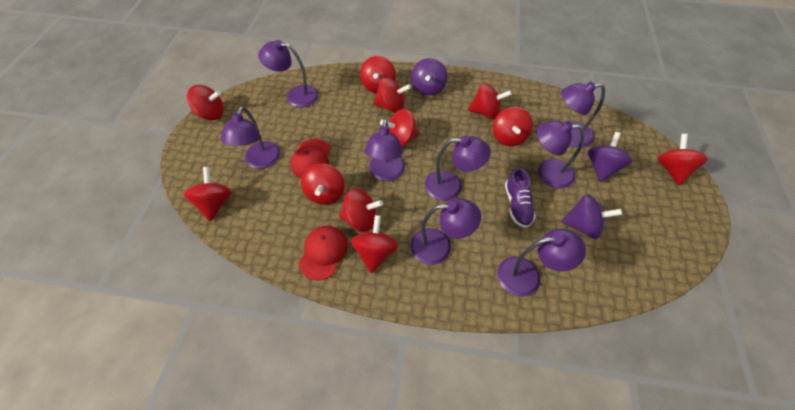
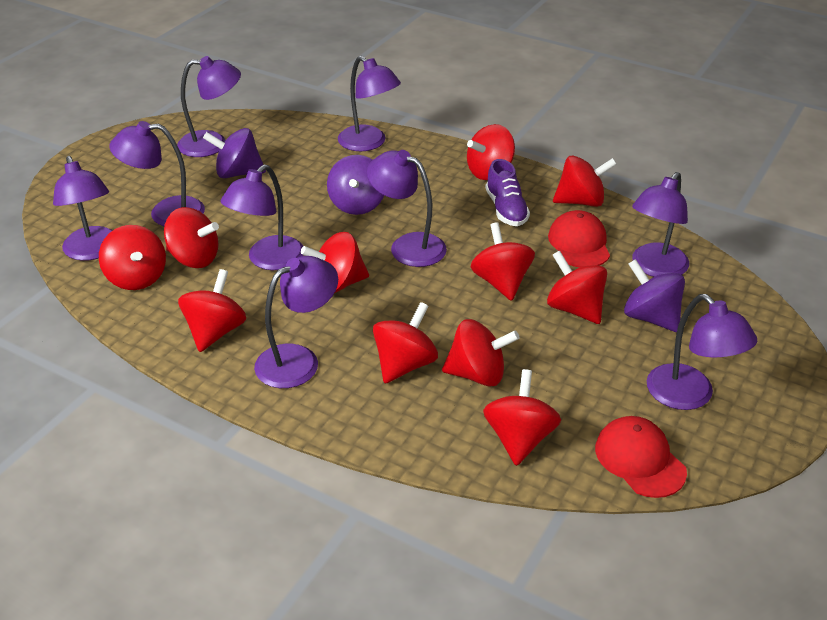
purple lamp: [220,106,281,169] [258,40,319,107] [364,119,405,181] [410,198,481,265] [425,136,491,201] [497,229,586,297] [536,120,584,188] [561,81,605,147] = 8 -> [53,156,113,261] [109,121,205,226] [177,56,241,157] [221,165,304,270] [254,256,338,388] [338,56,401,151] [367,150,447,267] [632,172,689,277] [647,294,757,410] = 9

